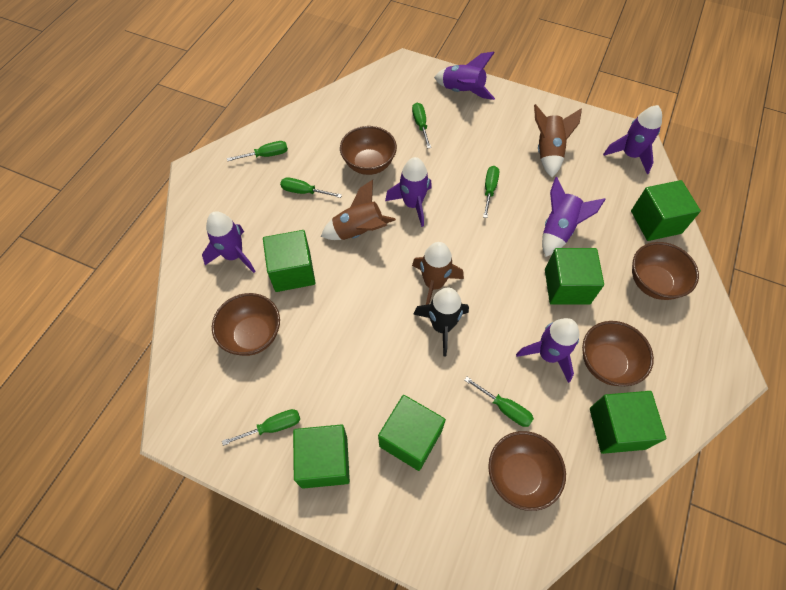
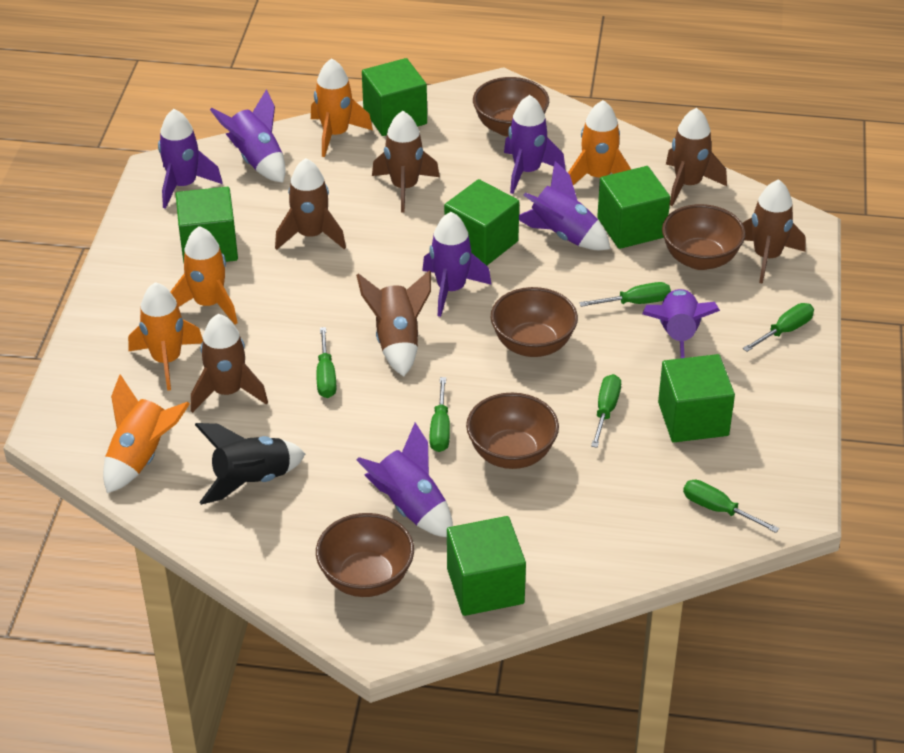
brown rocket: [321,180,396,240] [412,242,464,305] [534,104,582,177] = 3 -> [191,314,268,413] [275,158,346,250] [356,270,431,377] [372,111,440,213] [666,108,727,206] [742,179,805,284] = 6
orange rocket: none = 0 -> [103,374,190,493] [128,282,203,391] [170,226,238,324] [311,58,373,157] [568,100,631,185] = 5
purple rocket: [202,211,255,273] [385,157,432,227] [434,51,495,100] [516,318,579,383] [542,177,606,257] [603,105,662,174] = 6 -> [158,109,223,209] [210,89,286,183] [356,422,453,537] [422,212,492,317] [504,95,566,194] [519,161,610,250] [642,289,720,358] = 7

